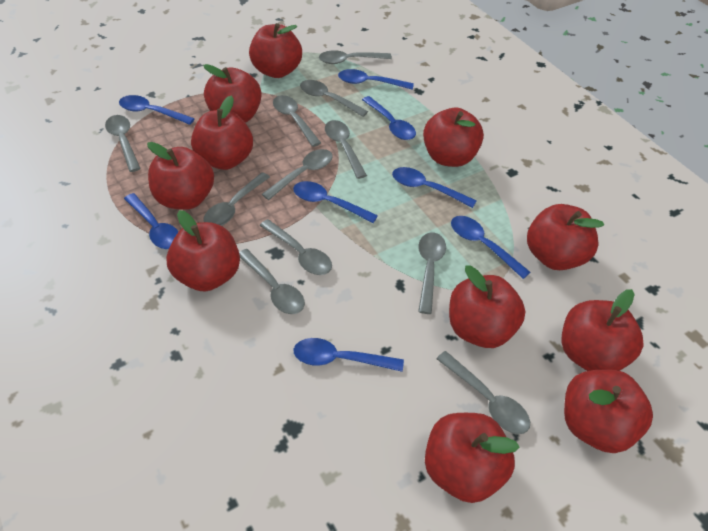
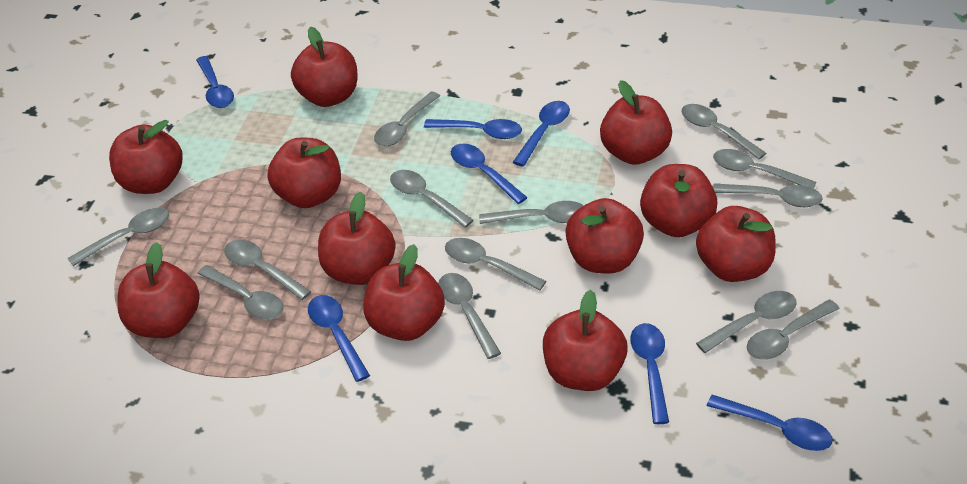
blue spoon: [119,95,195,125] [124,193,178,249] [293,181,378,223] [294,338,404,372] [338,69,414,90] [362,96,416,140] [392,167,477,208] [451,216,531,279] = 8 -> [196,56,234,108] [308,295,370,382] [424,119,522,139] [451,144,528,204] [513,101,570,167] [630,323,669,424] [707,395,833,451] = 7
grey spoon: [105,115,141,172] [203,172,270,226] [239,249,305,314] [260,219,332,275] [262,149,333,200] [273,95,321,147] [300,80,368,117] [319,50,392,64] [325,120,367,179] [418,232,446,314] [436,351,530,434] = 11 -> [68,208,169,266] [197,265,284,319] [224,240,311,300] [374,92,440,146] [390,170,474,228] [438,273,501,359] [445,238,546,291] [479,201,583,224] [681,104,766,159] [696,291,797,353] [713,149,817,189] [713,183,823,207] [747,299,840,360] = 13

